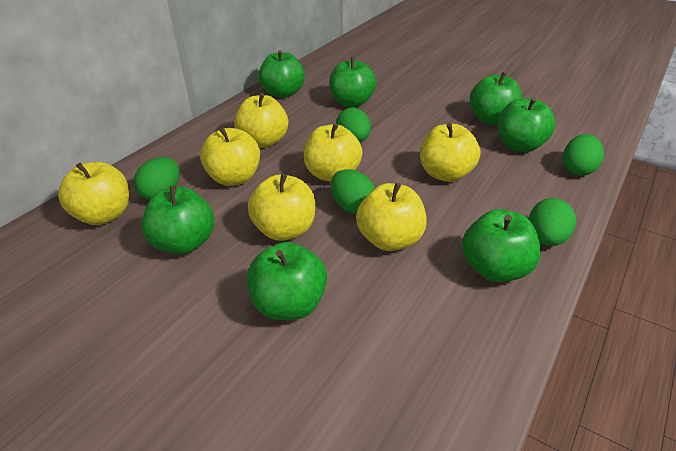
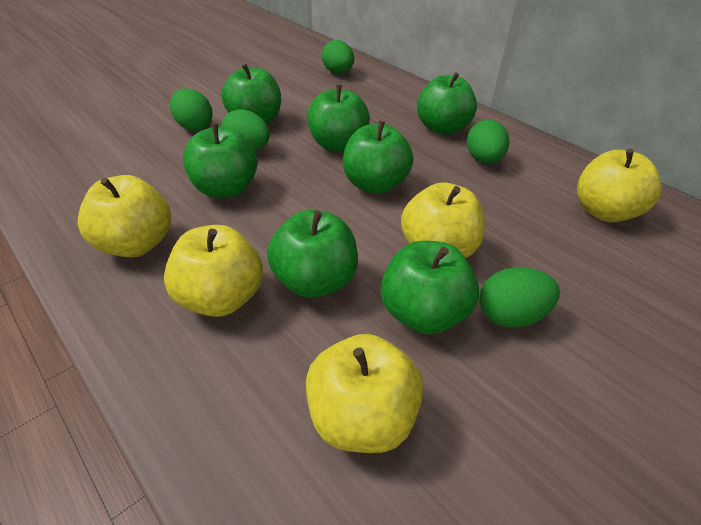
yellow apple: [58,162,129,225] [200,127,260,186] [234,93,288,148] [248,174,315,241] [304,123,363,182] [356,183,427,251] [420,123,481,182] = 7 -> [78,175,171,257] [164,225,263,317] [306,334,424,453] [401,182,485,258] [577,149,661,223] = 5

